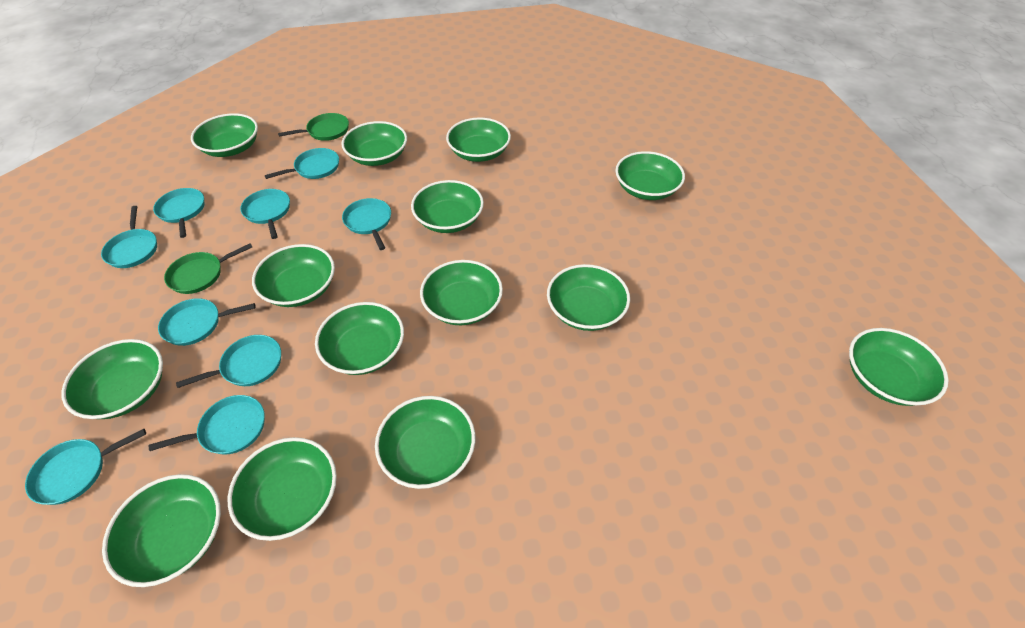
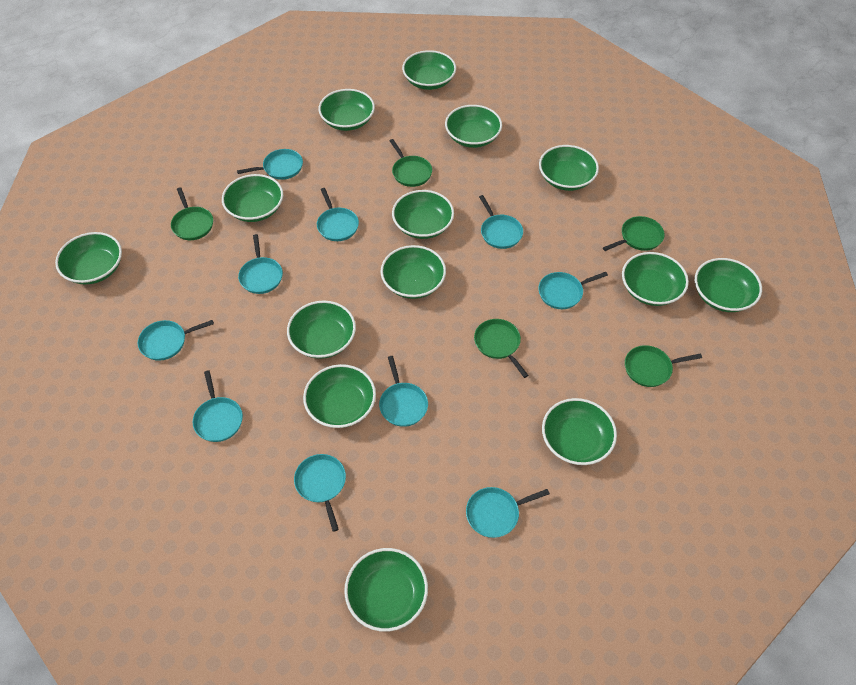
green pan: [164,243,252,294] [278,113,349,141] = 2 -> [171,187,213,240] [389,139,432,187] [474,319,529,378] [603,216,665,251] [625,345,702,387] = 5
turquoise pan: [25,429,146,505] [101,206,157,268] [149,395,265,454] [153,188,205,238] [158,298,256,346] [176,335,281,388] [240,189,290,239] [265,148,339,179] [342,198,391,250] = 9 -> [138,320,214,361] [193,370,243,442] [237,149,303,180] [238,234,283,294] [294,454,346,532] [317,188,359,241] [379,356,428,427] [466,487,550,538] [479,195,523,249] [538,272,608,309] = 10

